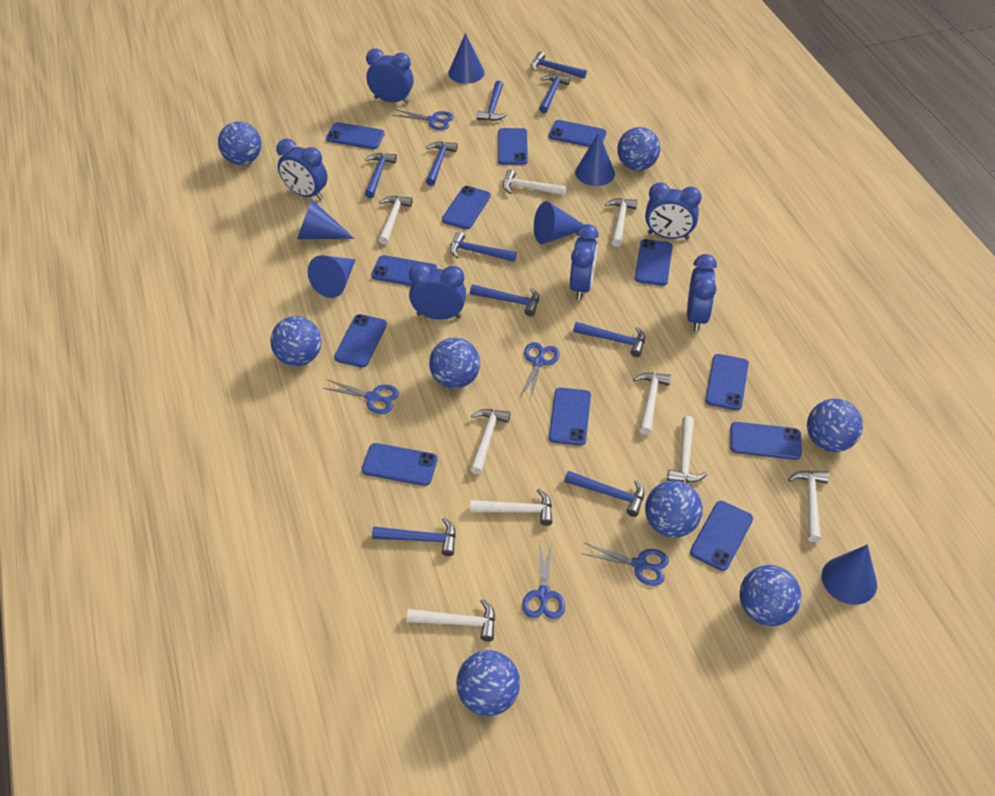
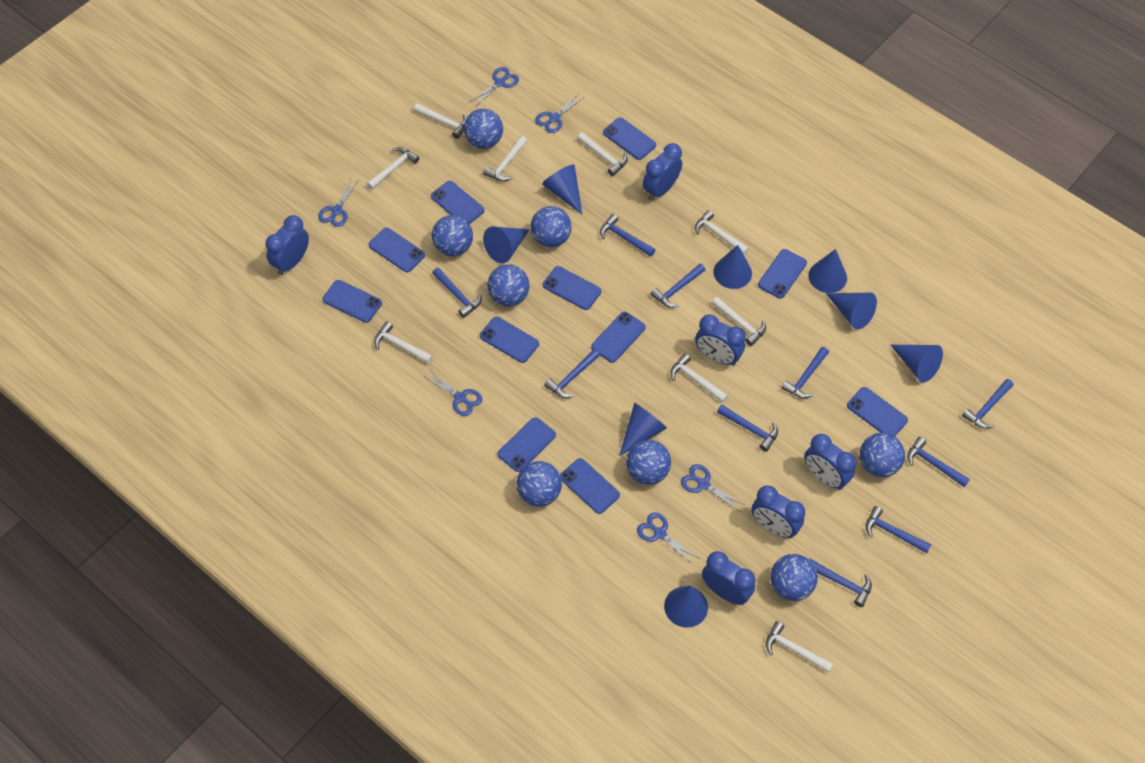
blue cone: [297,199,355,239] [308,255,356,298] [448,33,485,84] [534,201,584,244] [575,132,615,186] [822,545,877,605] = 6 -> [483,227,530,263] [542,164,582,214] [619,403,667,456] [664,586,708,628] [713,245,752,289] [808,249,847,293] [826,293,877,330] [891,345,943,383] = 8
blue phone: [326,122,385,149] [334,314,387,368] [362,443,438,486] [371,255,437,286] [442,186,491,229] [498,128,528,165] [549,120,606,147] [549,388,591,446] [635,239,673,286] [690,501,753,571] [705,354,749,410] [730,422,802,460] = 12 -> [323,280,382,323] [368,228,425,272] [431,181,484,224] [480,317,539,363] [497,417,556,472] [543,266,601,310] [560,458,620,514] [591,312,646,363] [603,117,656,160] [758,249,807,299] [847,387,908,436] = 11
blue scissors: [323,379,399,414] [392,109,453,130] [520,342,560,401] [522,543,565,619] [581,543,669,586] = 5 -> [318,178,359,227] [425,370,482,416] [470,67,519,107] [535,94,584,133] [637,512,699,565] [681,464,745,511] = 6

